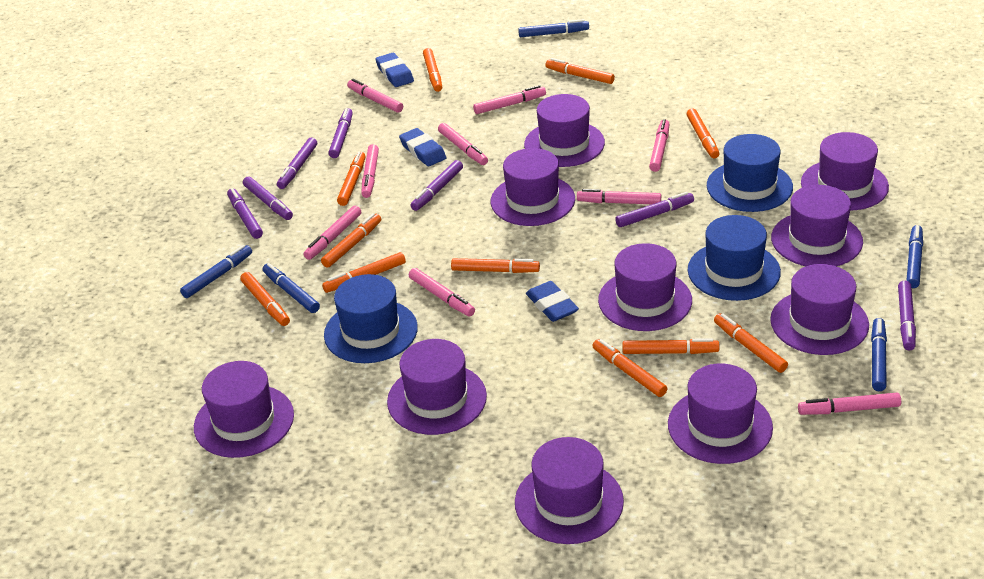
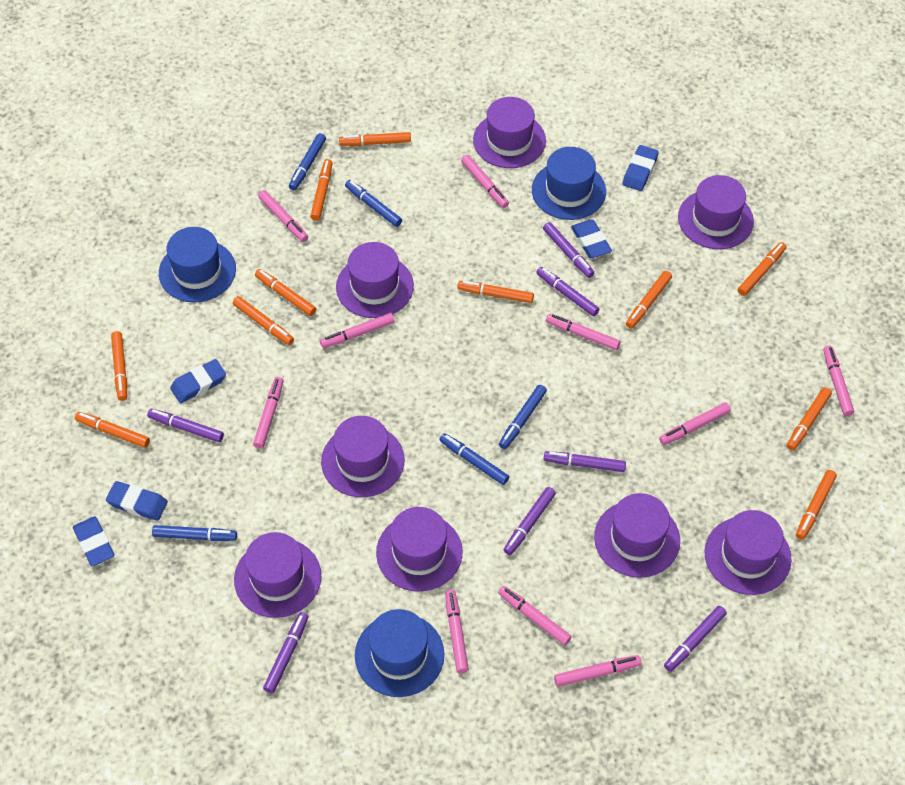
blue eraser: [376,53,414,87] [399,128,446,166] [526,281,579,322] = 3 -> [73,516,115,566] [106,481,168,521] [170,359,226,403] [571,220,612,258] [623,145,659,191] = 5
pink marker: [304,206,361,260] [347,79,403,113] [361,144,379,198] [409,268,475,316] [438,123,488,165] [473,85,546,114] [577,189,661,204] [649,119,669,172] [798,393,901,415] = 9 -> [253,377,283,449] [258,190,308,242] [320,313,395,348] [445,590,469,673] [461,155,509,208] [498,586,572,645] [546,314,620,350] [554,655,641,687] [659,403,731,445] [823,346,854,416] = 10
purple hat: [194,361,294,458] [387,339,487,435] [491,148,575,226] [515,437,624,544] [524,94,605,167] [598,243,692,331] [668,364,773,464] [770,264,869,355] [771,185,863,266] [801,132,889,210] = 10 -> [234,532,321,618] [321,416,405,497] [336,242,414,318] [376,507,463,592] [473,97,546,168] [594,493,680,578] [678,175,754,249] [704,510,792,595] = 8

